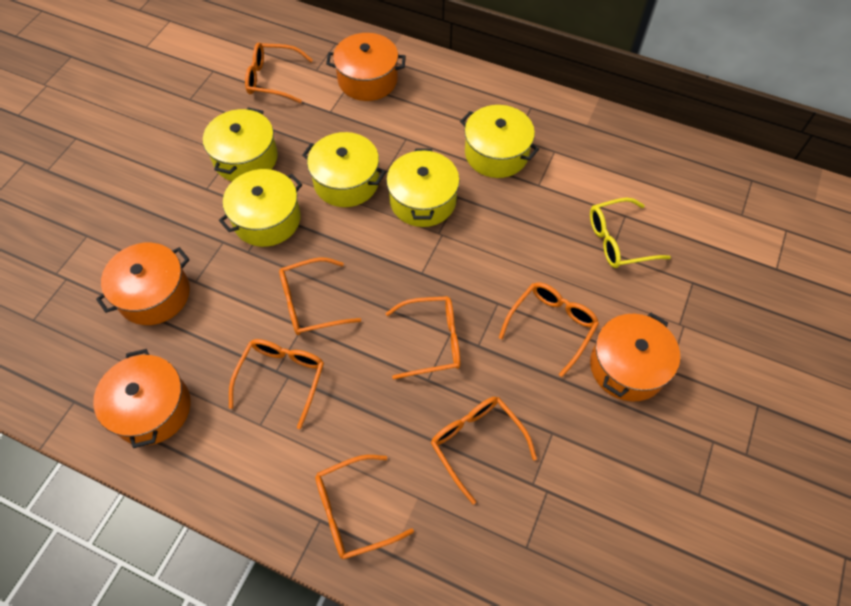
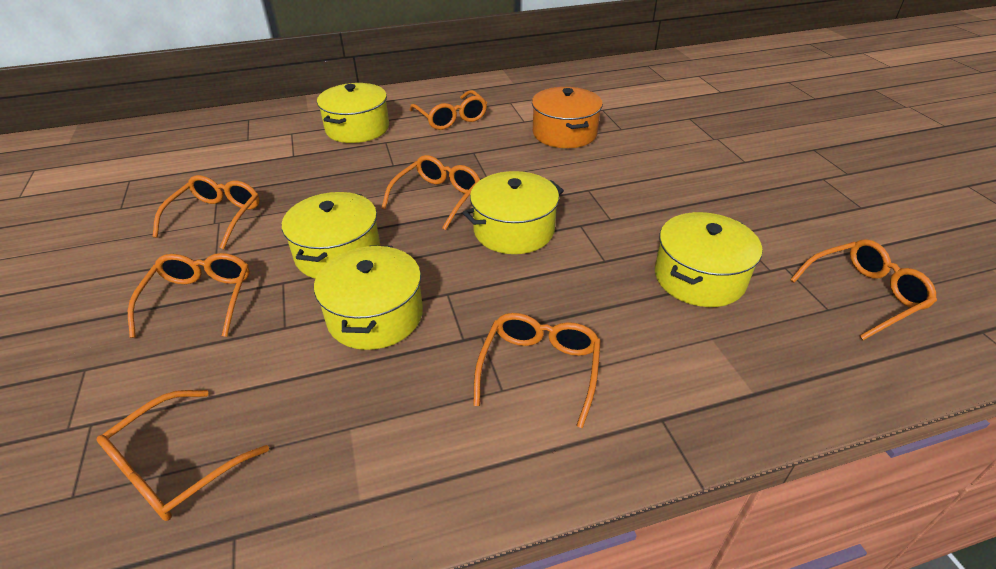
orange pot: [93,349,190,448] [96,243,190,325] [326,33,406,101] [590,313,680,402] = 4 -> [532,87,603,148] = 1
yellow glasses: [590,198,671,268] = 1 -> none = 0

